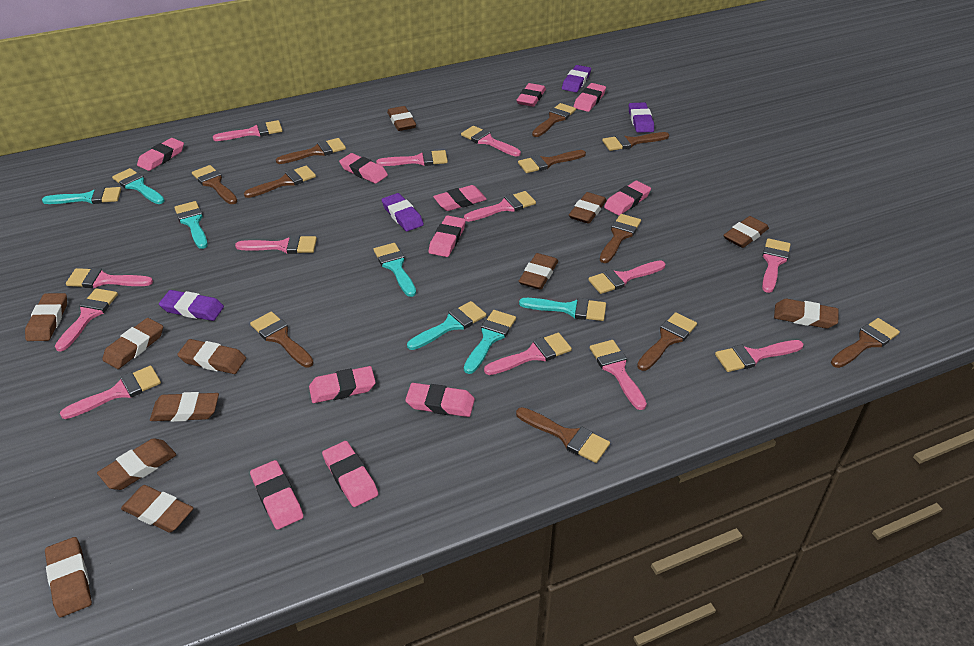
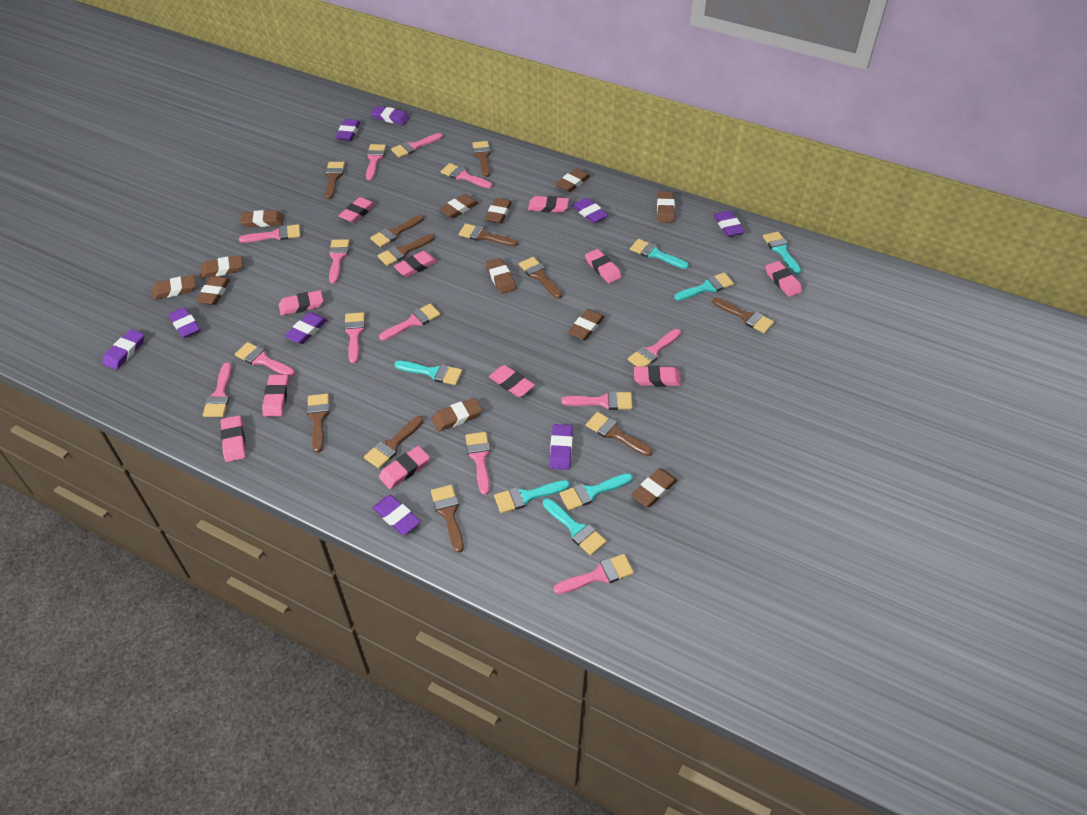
purple eraser: [159,290,224,321] [382,193,424,232] [562,65,591,92] [629,102,654,133] = 4 -> [103,329,145,370] [168,307,200,338] [285,312,328,344] [336,119,360,141] [371,106,410,125] [373,495,421,535] [549,424,573,470] [572,198,608,223] [714,210,745,237] = 9

